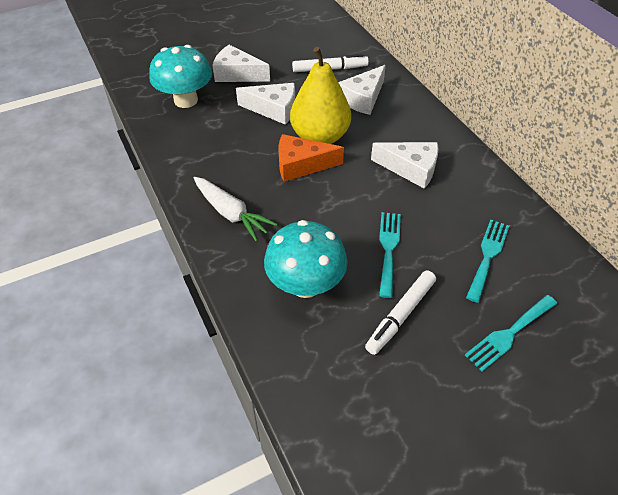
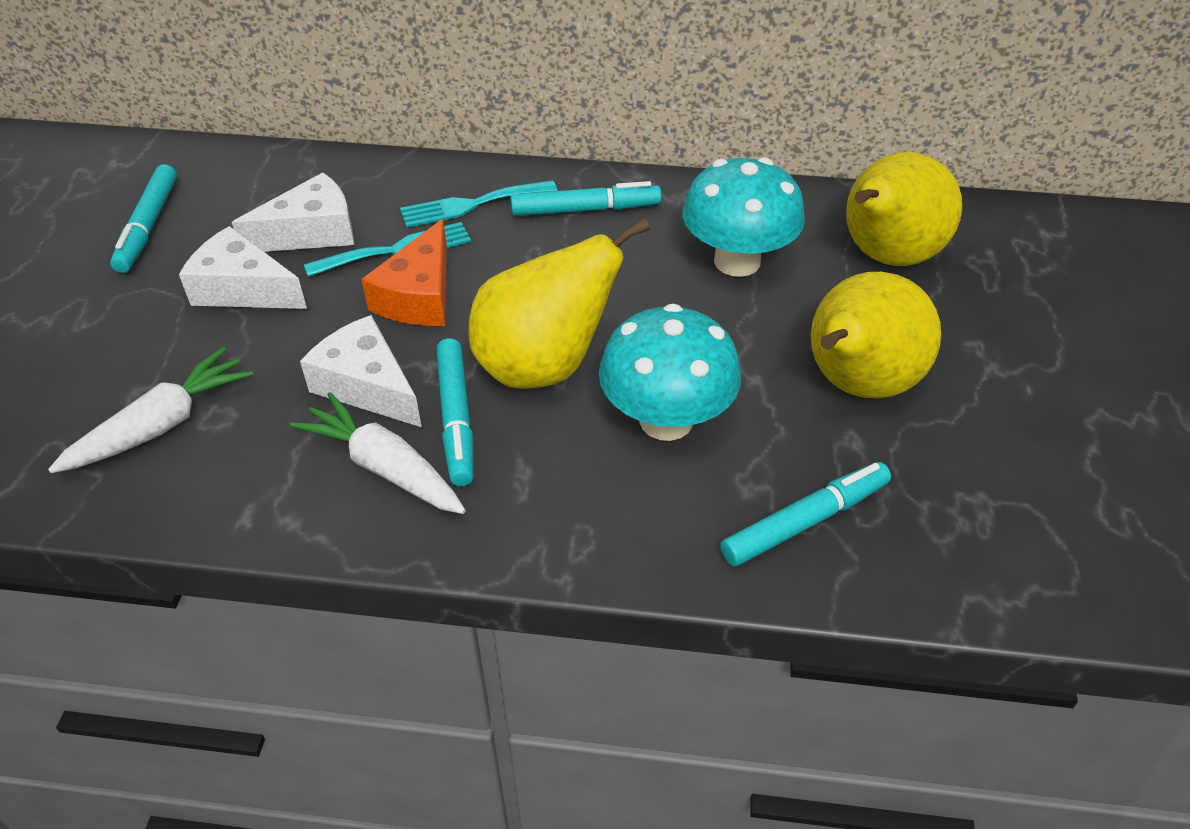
turquoise fork: [379,212,401,298] [465,295,557,372] [466,220,510,303] = 3 -> [304,222,471,277] [400,180,557,228] = 2
turquoise marker: none = 0 -> [110,164,177,273] [436,338,474,486] [510,181,661,216] [720,462,891,567] = 4
white carrot: [194,177,277,242] = 1 -> [48,347,253,473] [290,392,466,514] = 2
white cheese: [212,45,270,82] [236,83,295,125] [338,65,386,115] [371,142,439,189] = 4 -> [179,226,307,309] [232,172,354,252] [300,315,422,427] = 3
white marker: [292,54,369,72] [365,270,436,355] = 2 -> none = 0
yellow pear: [290,47,351,144] = 1 -> [468,217,650,389] [811,272,941,398] [846,152,962,266] = 3

